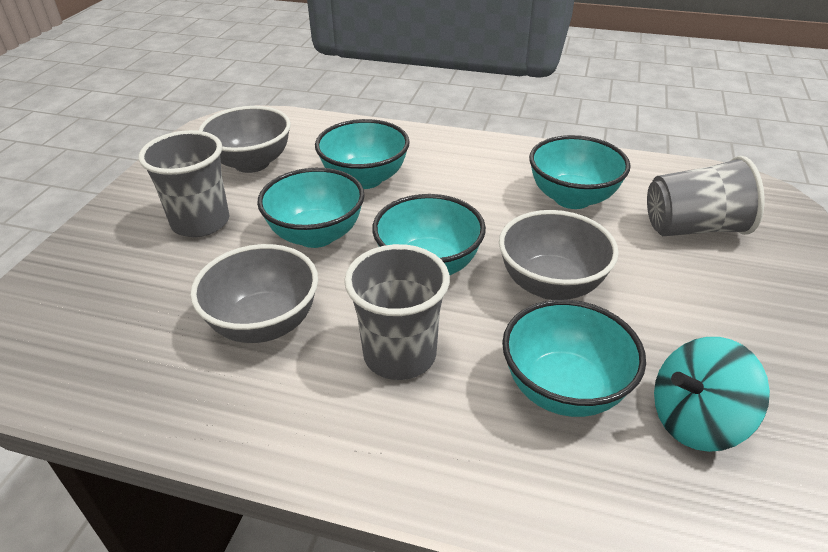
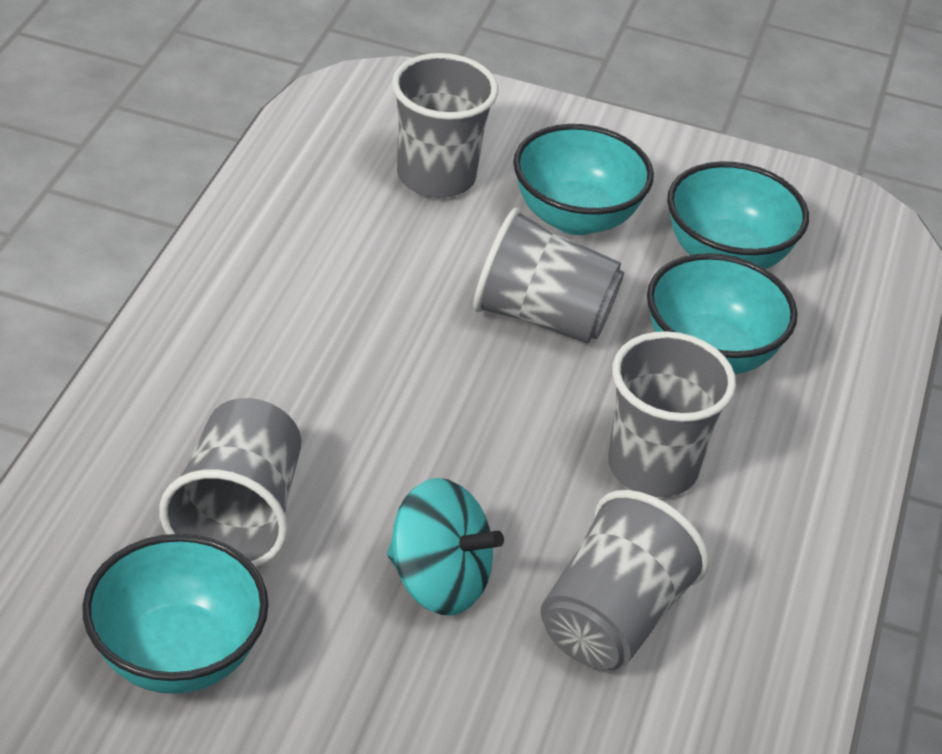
grey bowl: [190,244,318,343] [198,106,291,173] [499,210,619,300] = 3 -> none = 0
grey cup: [139,130,229,237] [344,244,450,380] [647,156,765,236] = 3 -> [159,398,301,568] [392,53,498,198] [473,208,624,344] [540,490,710,670] [608,331,736,497] = 5
turquoise bowl: [257,168,365,248] [315,119,410,189] [372,194,486,275] [502,300,646,417] [529,135,631,209] = 5 -> [82,534,269,694] [513,124,654,235] [647,253,798,374] [667,161,809,269] = 4

